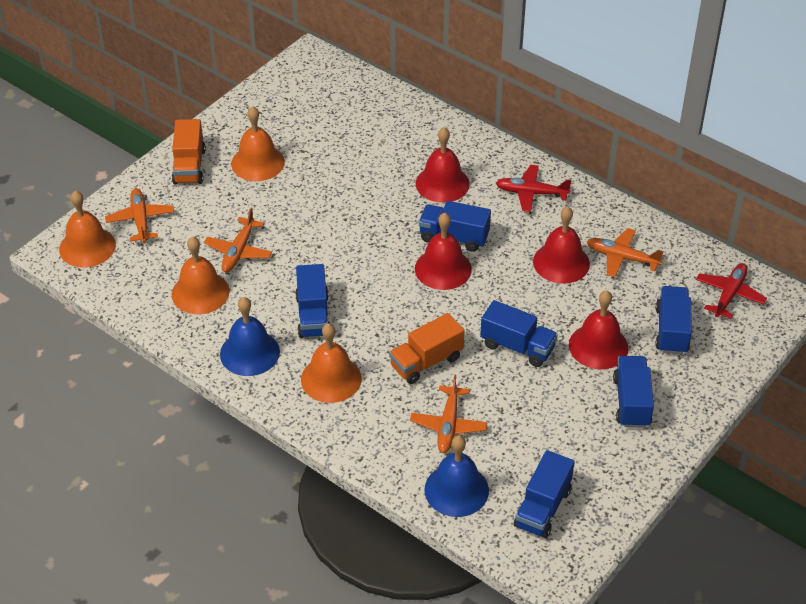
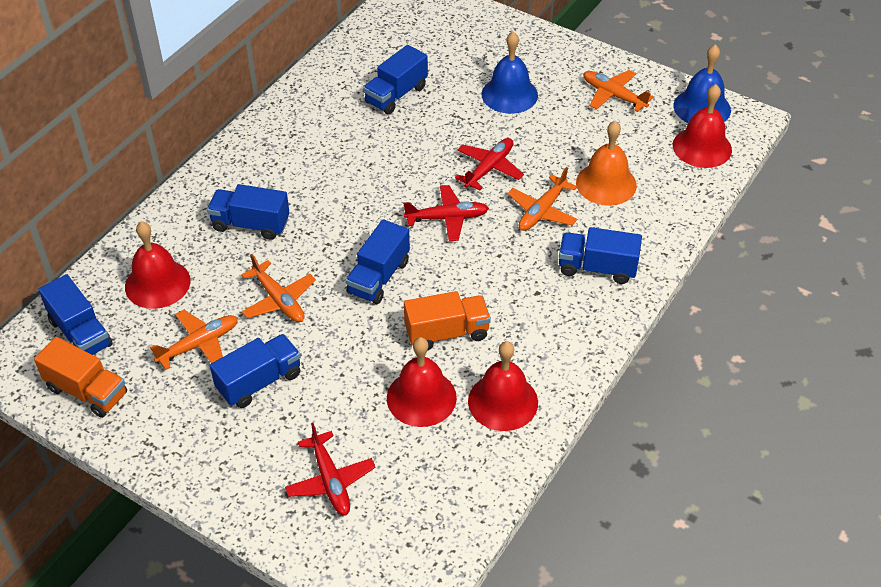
orange bell: [59,191,116,268] [172,236,230,314] [231,106,285,181] [301,323,362,403] = 4 -> [576,121,637,206] = 1
red plane: [496,165,572,212] [696,263,767,319] = 2 -> [285,423,376,516] [403,185,489,241] [455,138,524,191] = 3

